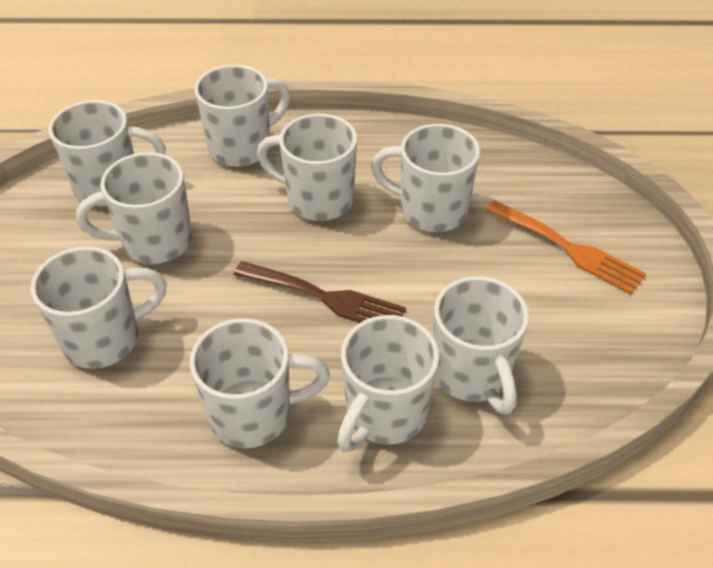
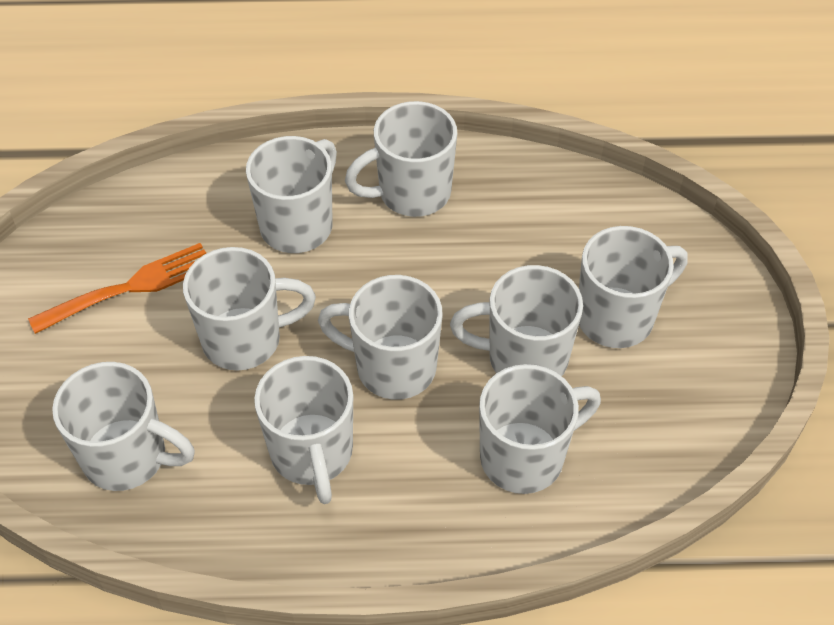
brown fork: [234,261,406,323] = 1 -> none = 0

